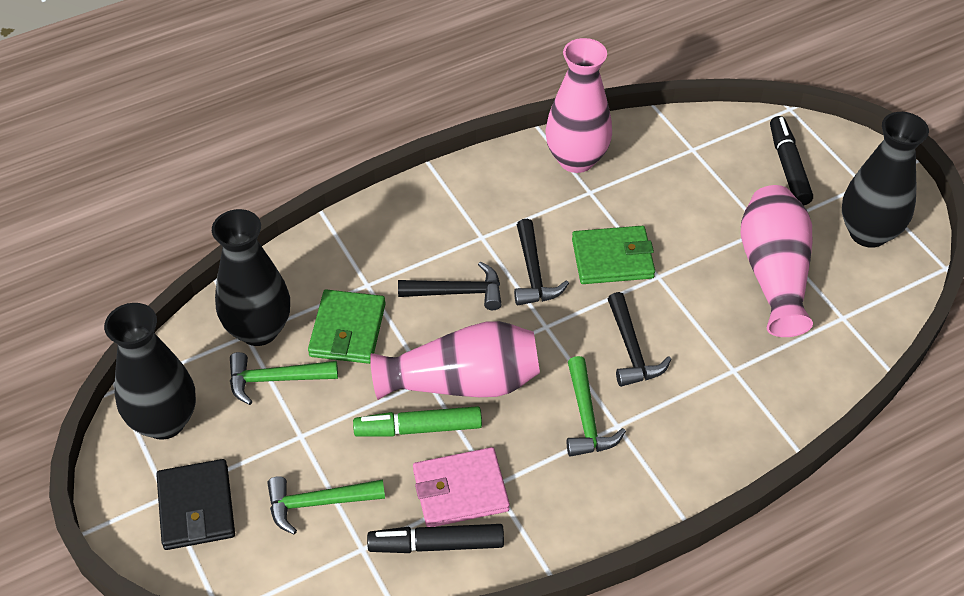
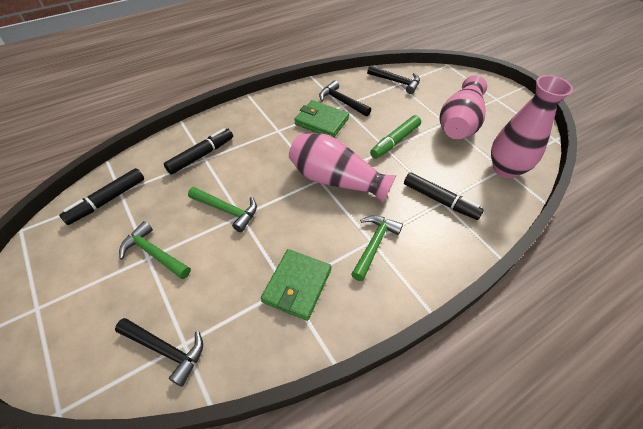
black marker: [367,524,504,553] [770,116,813,205] = 2 -> [59,168,144,225] [164,128,233,174] [404,172,484,220] = 3
black vase: [104,303,196,440] [212,209,290,346] [842,112,929,248] = 3 -> none = 0
black wallet: [156,459,235,550] = 1 -> none = 0
pink wallet: [413,447,510,527] = 1 -> none = 0

